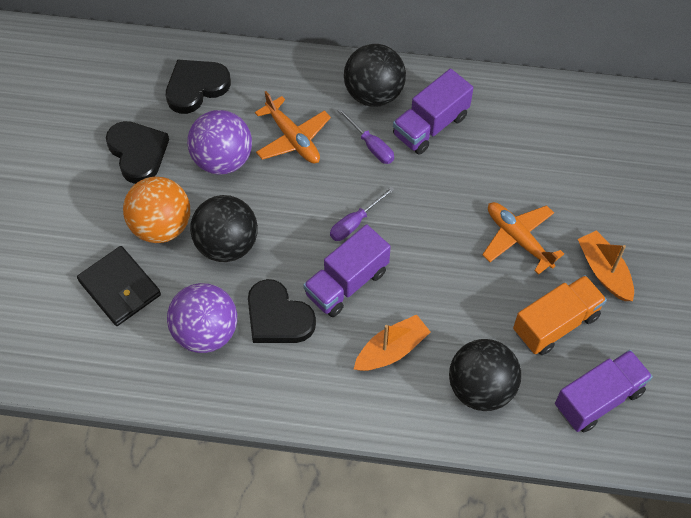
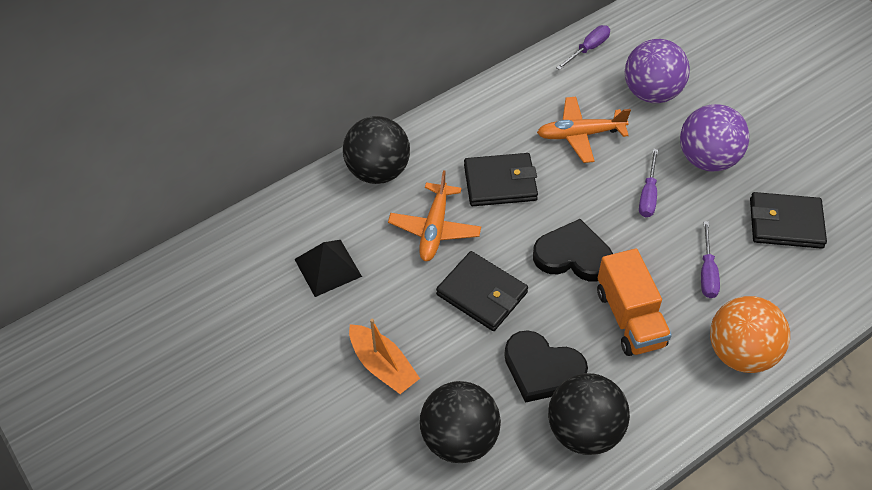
black heart: [106,121,169,184] [166,59,231,114] [248,279,316,343] = 3 -> [504,330,588,403] [533,219,613,281] = 2
black pyramid: none = 0 -> [294,240,362,297] = 1
black wallet: [77,246,161,326] = 1 -> [436,251,528,331] [464,153,538,206] [750,192,827,249] = 3
orange boat: [354,315,430,371] [578,230,634,301] = 2 -> [349,318,420,394] = 1
purple screwdriver: [330,187,395,241] [338,109,394,164] = 2 -> [556,25,610,70] [639,149,658,217] [701,221,720,298] = 3
purple truck: [303,224,391,317] [393,69,473,155] [555,350,653,432] = 3 -> none = 0

